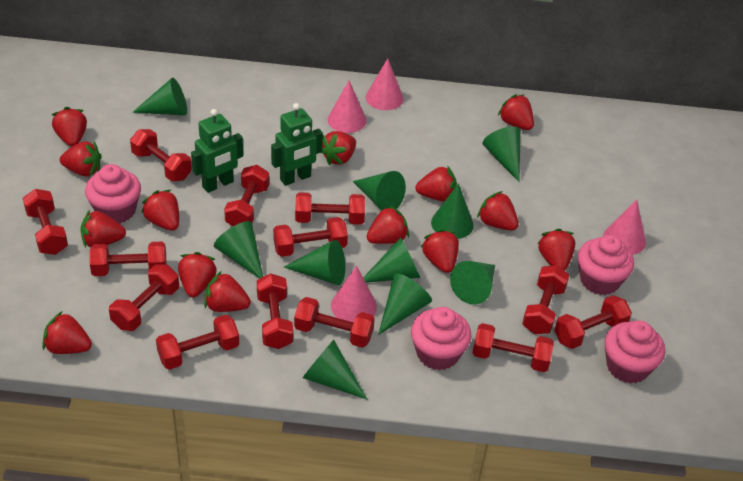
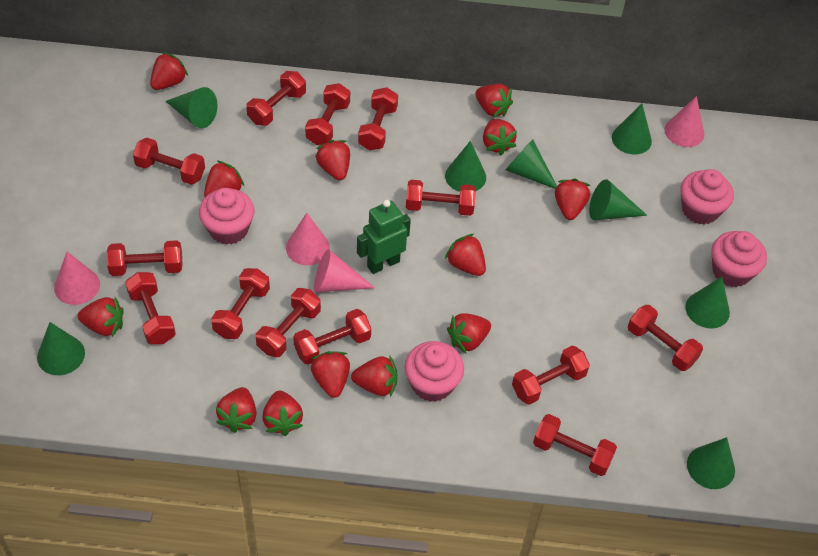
green cone: [132,78,187,116] [214,221,263,278] [284,240,345,285] [303,340,367,399] [353,171,406,210] [363,237,420,283] [378,273,432,335] [431,183,474,239] [450,261,495,305] [483,126,521,182] = 10 -> [37,322,85,375] [165,87,218,128] [445,141,486,192] [505,139,557,189] [589,179,647,220] [612,104,652,154] [685,277,730,328] [687,437,735,489] = 8
green robot: [191,109,243,193] [271,103,323,186] = 2 -> [357,200,411,274] = 1
red strawberry: [42,311,92,354] [51,107,87,147] [60,141,102,177] [80,210,126,247] [141,190,179,231] [178,252,217,297] [204,271,251,312] [321,131,356,165] [367,205,409,244] [415,165,457,201] [421,229,459,273] [477,191,519,231] [498,94,534,130] [537,229,575,271] = 14 -> [78,297,124,337] [150,52,188,90] [204,161,245,197] [216,387,256,433] [262,391,303,436] [311,351,350,398] [315,140,350,180] [351,356,397,397] [445,234,486,276] [447,313,491,353] [475,84,513,117] [483,119,517,155] [555,179,591,220] = 13

